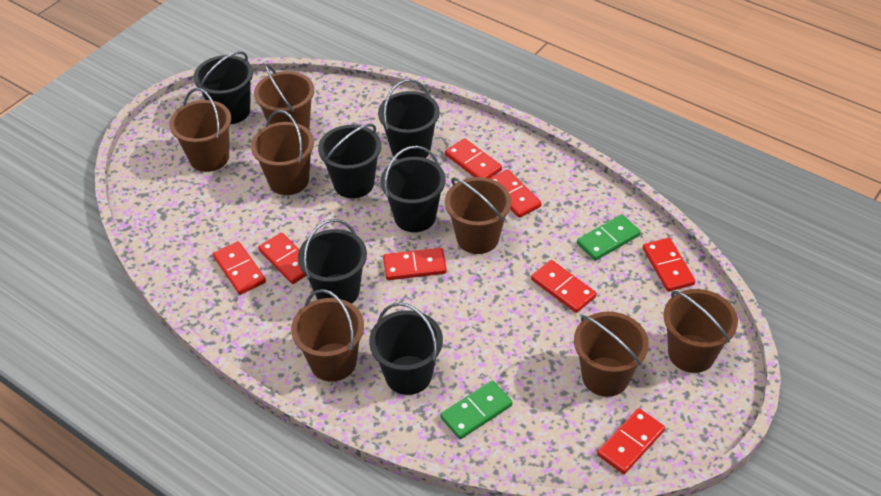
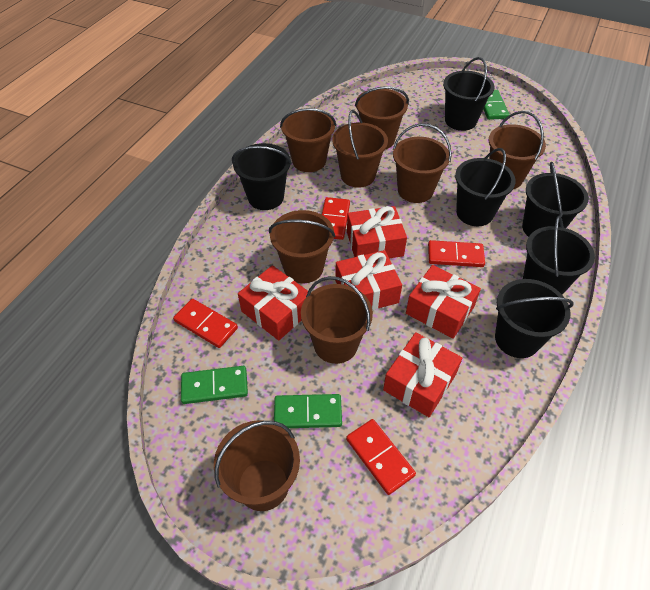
brown bucket: [169,88,231,172] [251,110,314,195] [254,64,314,129] [291,289,364,382] [445,177,511,254] [574,312,649,397] [663,289,738,373] = 7 -> [214,420,300,511] [269,210,335,283] [280,108,336,172] [301,276,373,364] [333,110,388,188] [355,86,409,149] [393,123,452,203] [489,111,546,189] = 8
green domino: [440,381,513,439] [577,214,641,261] = 2 -> [181,366,248,404] [274,394,342,428] [483,90,509,120] = 3
red domino: [213,241,266,295] [258,233,307,284] [383,248,447,280] [445,138,502,178] [489,170,542,218] [531,260,597,313] [597,408,665,474] [643,238,695,292] = 8 -> [173,299,238,348] [322,197,350,240] [346,419,416,495] [428,240,485,267] = 4
red gift: none = 0 -> [238,265,308,341] [335,250,402,310] [347,206,407,258] [383,332,462,417] [406,265,481,339] = 5

